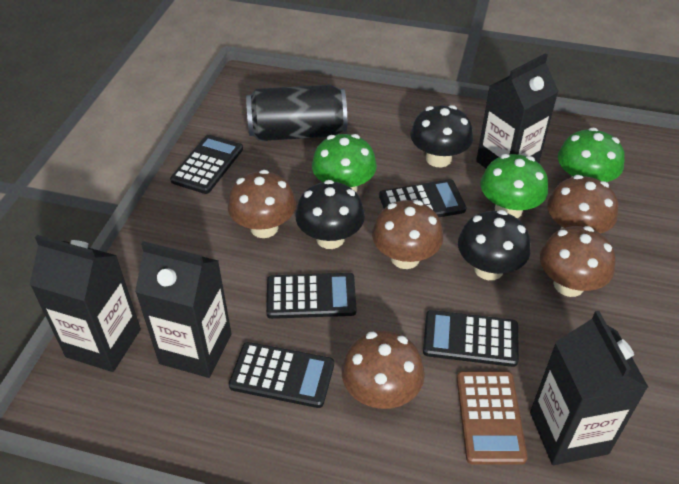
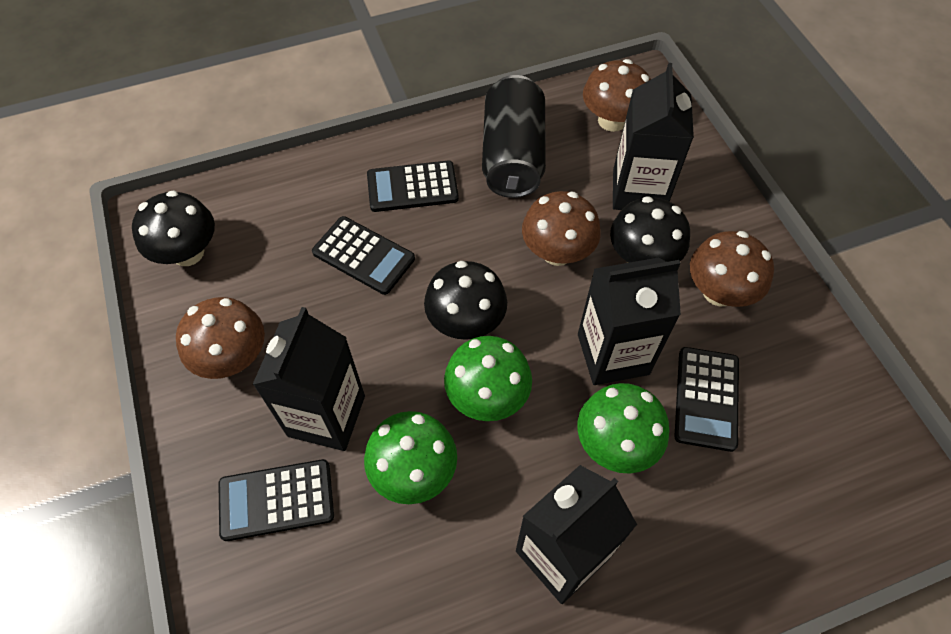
black calculator: [170,135,243,194] [229,342,334,408] [266,273,357,319] [379,179,467,217] [423,310,519,367] = 5 -> [218,459,334,541] [312,216,415,295] [367,161,459,212] [674,347,739,452] = 4
brown calculator: [457,371,528,465] = 1 -> none = 0
brown mushroom: [228,170,296,238] [342,331,425,409] [372,200,443,269] [540,226,615,297] [547,175,618,234] = 5 -> [176,297,265,379] [522,191,601,266] [583,59,651,132] [690,231,774,307] = 4

